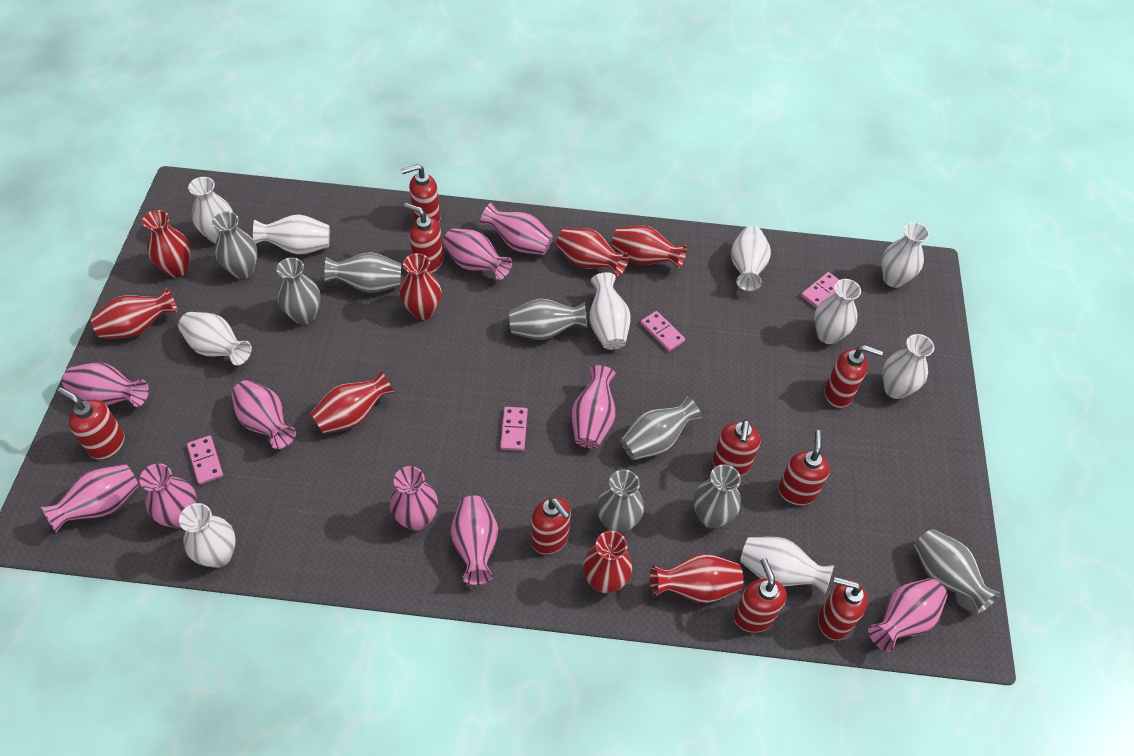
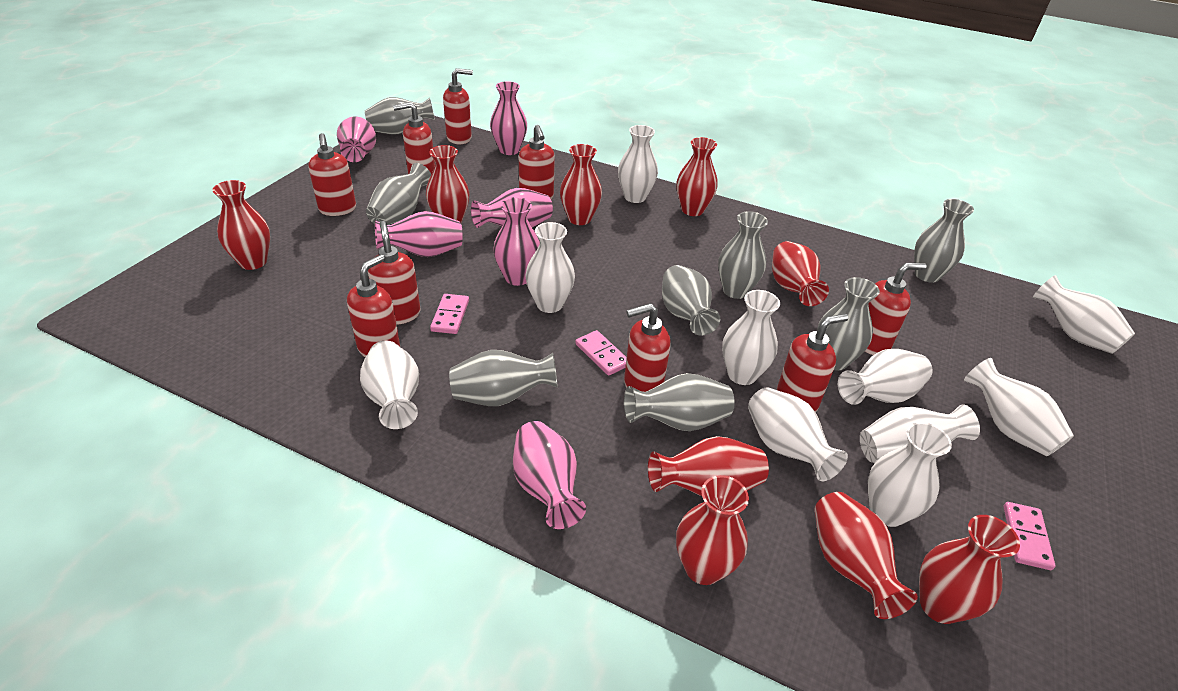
pink domino: [187,435,223,485] [500,407,528,451] [640,311,685,352] [801,272,839,308] = 4 -> [430,294,469,334] [576,330,627,376] [1004,502,1056,570] = 3
pink vase: [41,464,139,532] [62,363,149,407] [140,463,197,529] [231,380,296,449] [390,466,438,531] [443,228,512,280] [451,495,499,585] [480,203,553,255] [571,365,616,448] [868,578,947,652] = 10 -> [337,117,376,162] [375,211,463,257] [471,188,553,228] [490,81,527,155] [493,197,540,286] [513,421,586,529] = 6
red vase: [91,288,177,339] [142,210,191,278] [311,370,395,434] [399,253,442,320] [556,228,629,276] [583,531,632,594] [612,225,687,268] [650,554,743,603] = 8 -> [212,180,270,270] [426,145,470,223] [560,144,602,225] [648,436,769,496] [676,475,749,585] [677,137,717,216] [772,241,829,306] [815,492,918,619] [919,515,1020,624] = 9

